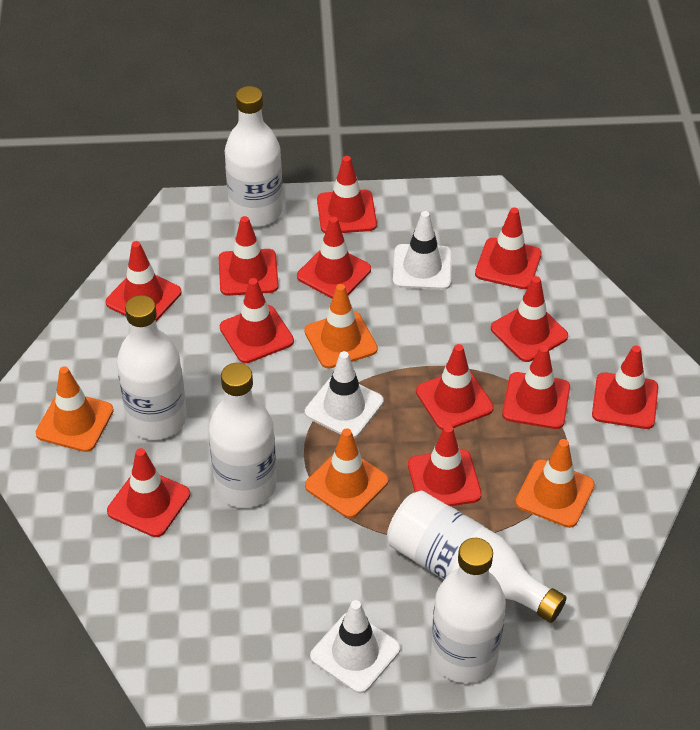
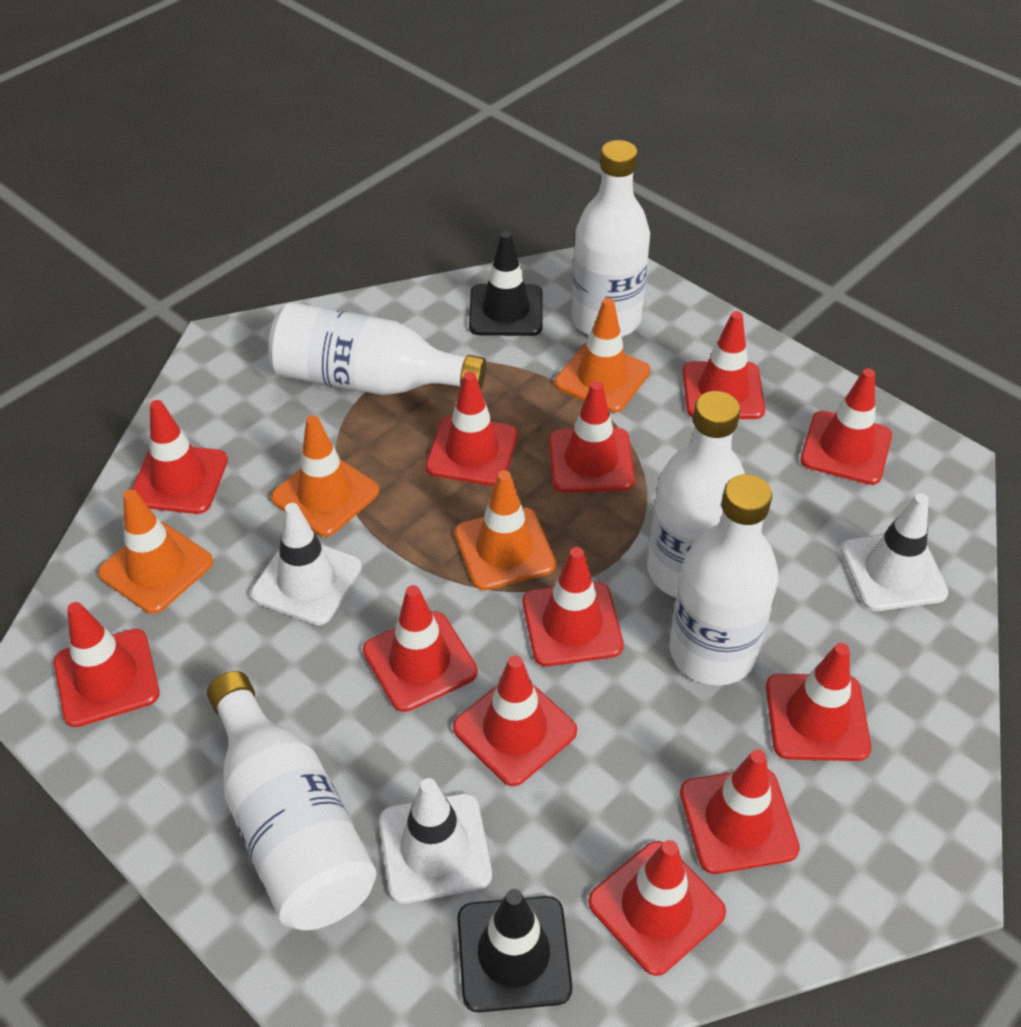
black traffic cone: none = 0 -> [457,889,572,1012] [469,231,543,336] = 2

